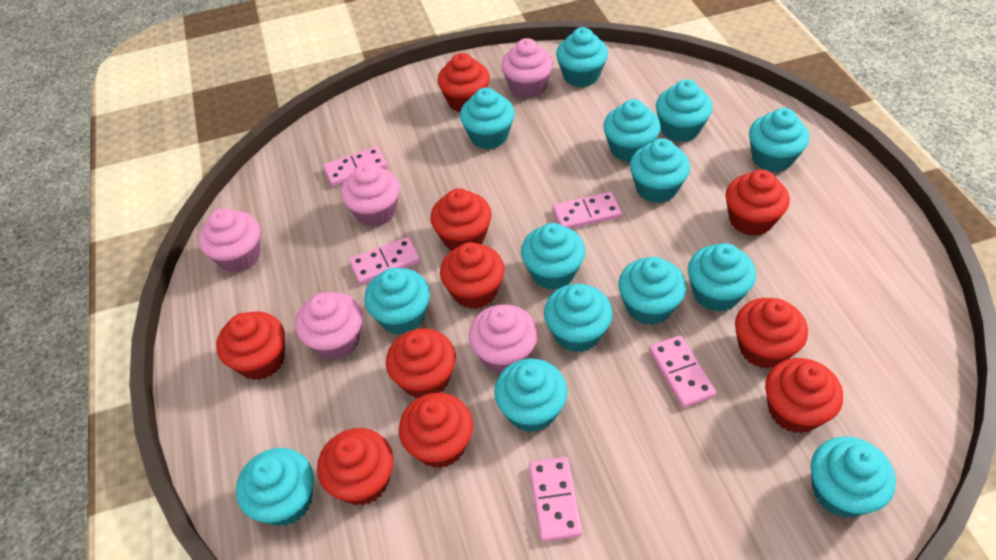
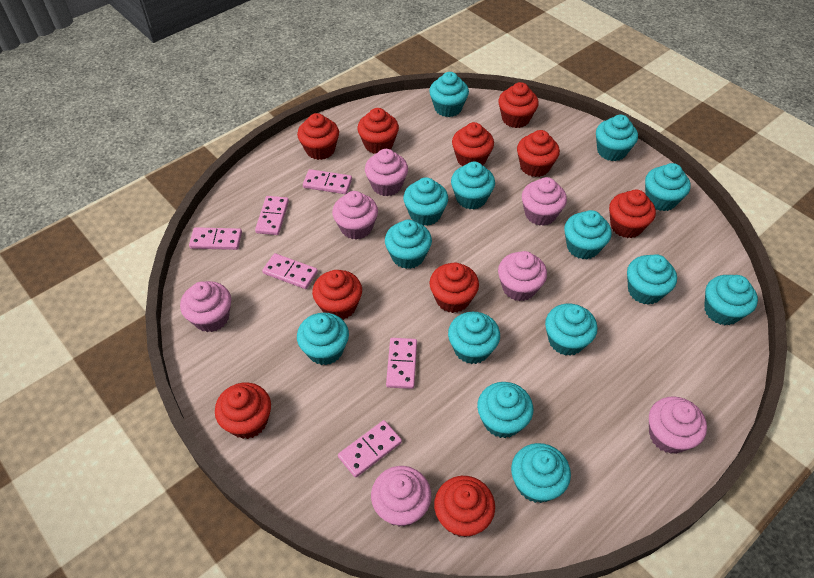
pink cupcake: [198,208,261,273] [295,292,362,360] [341,163,400,227] [469,304,538,374] [501,38,553,98] = 5 -> [180,281,231,332] [332,191,378,239] [365,149,408,196] [371,466,431,527] [498,251,547,301] [522,177,567,226] [649,396,707,454] = 7
pink domino: [323,146,387,186] [349,237,420,285] [529,457,582,542] [553,192,622,229] [649,335,717,408] = 5 -> [189,227,242,250] [255,196,289,235] [262,253,318,289] [303,169,352,194] [338,420,402,478] [386,338,417,389] = 6

